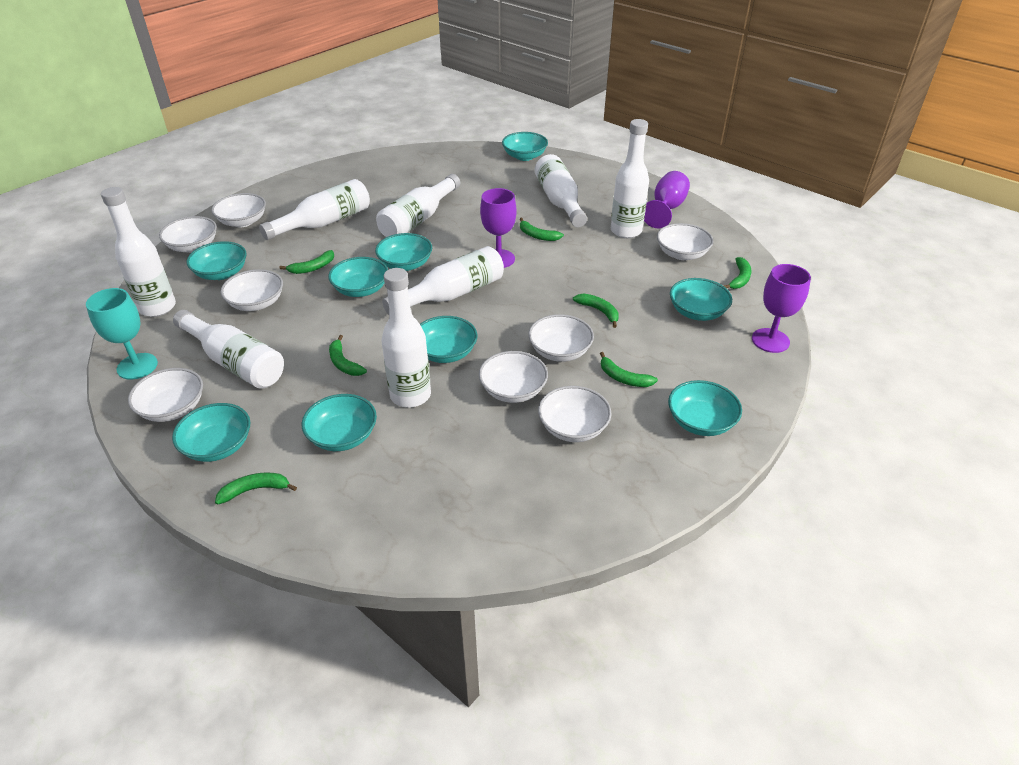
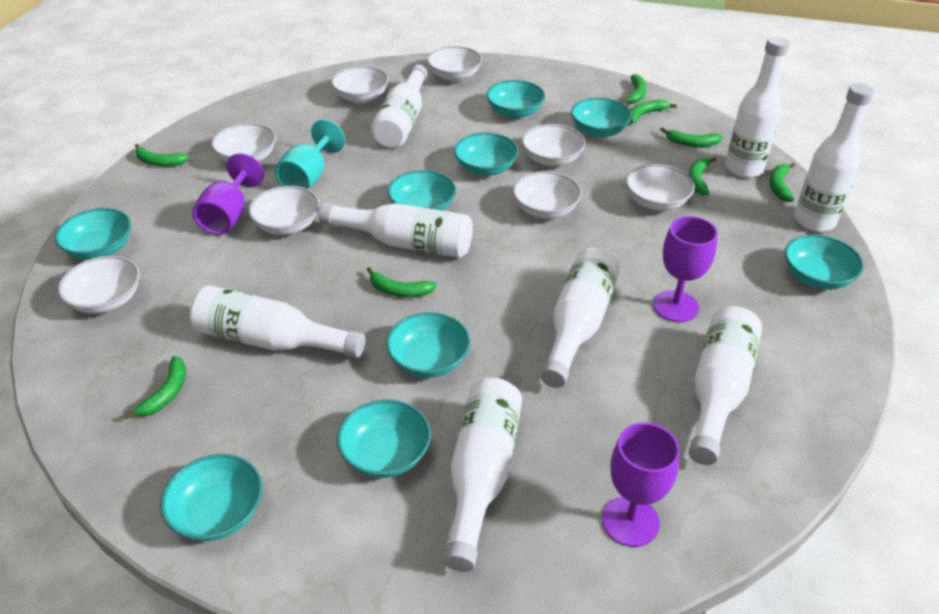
green banana: [215,472,297,505] [279,250,334,274] [329,335,367,376] [520,218,564,241] [573,293,619,328] [600,352,658,387] [724,257,752,289] = 7 -> [123,356,186,419] [135,144,190,166] [367,267,437,297] [620,74,647,104] [630,99,677,123] [660,127,722,147] [689,157,717,195] [769,163,795,202] = 8

